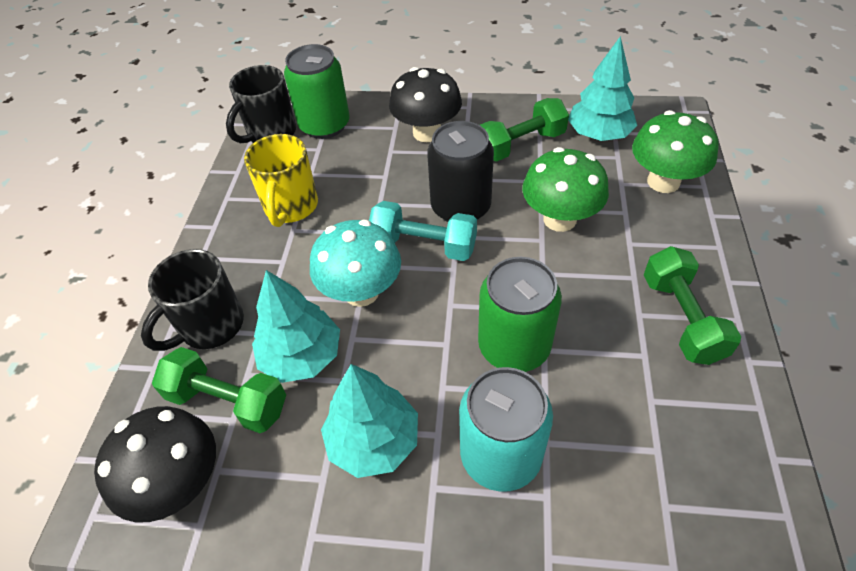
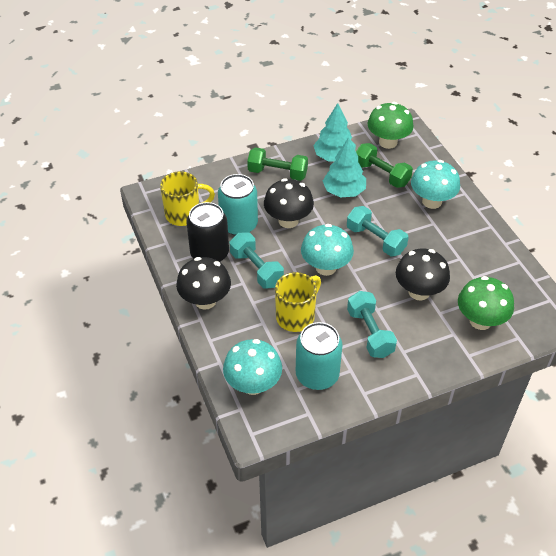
black mug: [141,249,244,351] [226,65,296,143] = 2 -> none = 0
black mushroom: [94,406,216,522] [389,67,462,142] = 2 -> [176,257,231,310] [264,178,314,228] [396,249,450,300] = 3
green can: [284,44,350,139] [478,257,562,372] = 2 -> none = 0
green dumbbell: [152,347,286,433] [480,98,569,162] [644,246,741,365] = 3 -> [247,147,308,181] [356,143,413,188] = 2
turquoise can: [459,367,553,492] = 1 -> [218,174,258,236] [296,322,343,390] = 2
turquoise dumbbell: [369,201,477,261] = 1 -> [230,232,284,289] [347,206,409,256] [347,291,397,358] = 3
turquoise mushroom: [310,220,401,307] = 1 -> [223,339,282,395] [301,224,354,276] [411,160,460,209] = 3
turquoise tree: [252,270,340,383] [321,364,418,478] [568,36,637,141] = 3 -> [313,103,356,161] [323,137,366,197] = 2
yellow mug: [244,134,318,227] = 1 -> [160,171,215,226] [275,272,321,332] = 2

